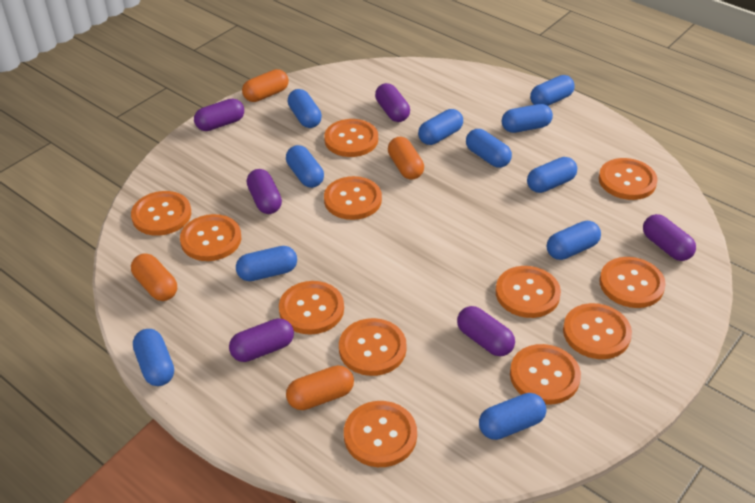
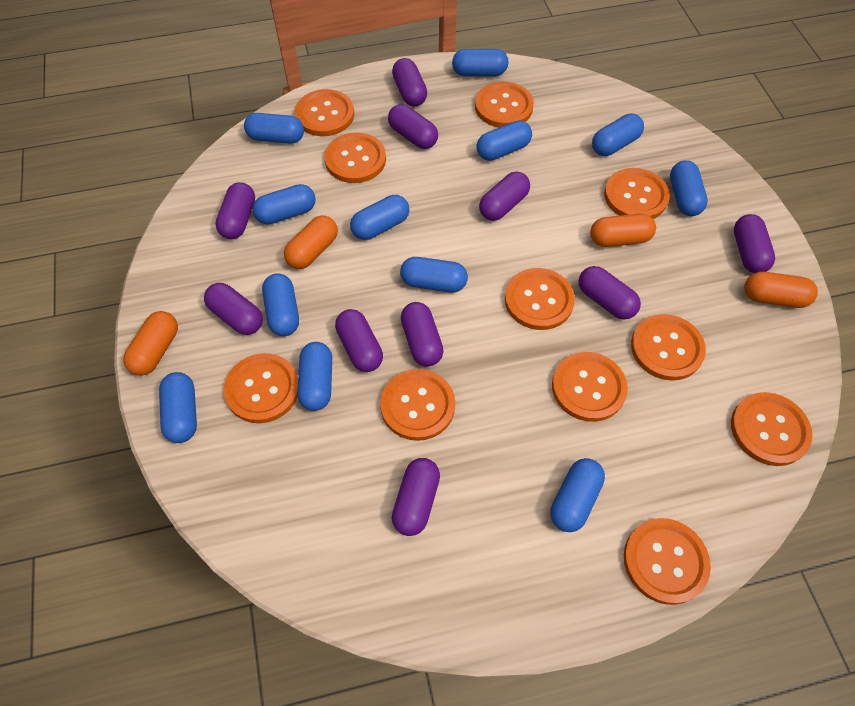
blue capsule: [133,329,174,386] [236,246,297,281] [286,145,324,188] [288,89,322,128] [418,109,463,145] [466,129,512,168] [479,393,546,440] [502,104,553,133] [527,157,577,193] [530,75,575,106] [547,221,601,260] = 11 -> [159,372,197,443] [244,113,304,144] [252,184,316,224] [262,273,299,336] [297,342,332,411] [350,195,410,240] [400,257,468,292] [452,49,509,76] [476,120,532,161] [550,458,605,532] [592,113,644,156] [670,161,708,216] = 12
orange button: [131,191,191,236] [180,214,241,261] [279,281,344,334] [324,119,378,157] [324,176,382,220] [339,318,407,376] [344,401,417,467] [496,266,561,318] [510,344,581,405] [563,303,632,359] [599,158,658,200] [599,257,666,308] = 12 -> [224,353,298,423] [295,89,354,136] [324,132,386,183] [380,369,455,441] [475,82,534,127] [505,268,575,330] [552,352,628,422] [604,168,670,219] [624,518,711,605] [631,314,706,381] [731,392,813,466] = 11
purple capsule: [194,99,244,131] [229,318,294,362] [247,169,282,214] [375,83,410,122] [457,306,515,356] [643,214,696,261] = 6 -> [204,283,263,335] [215,182,255,239] [335,309,383,372] [388,104,438,149] [392,58,427,107] [392,458,440,536] [401,302,444,367] [479,172,530,221] [579,266,641,319] [734,214,775,273] = 10

